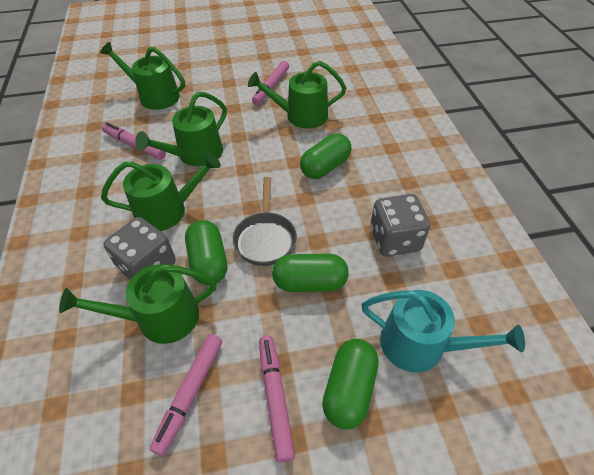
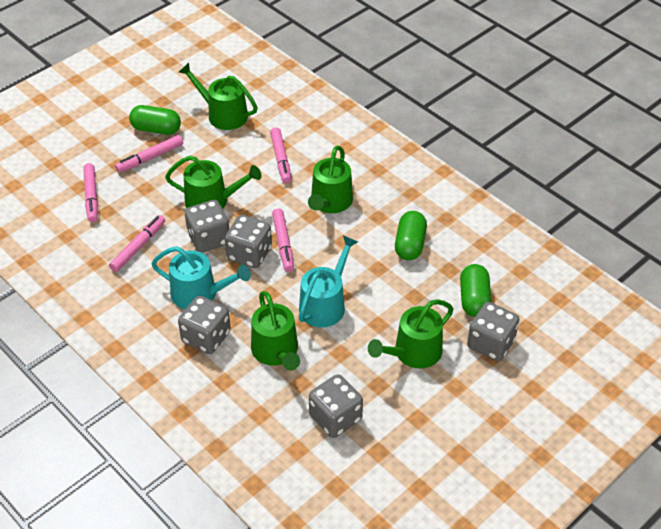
green capsule: [185,220,227,285] [272,254,349,292] [300,133,352,179] [322,339,378,429] = 4 -> [129,105,181,135] [395,211,427,260] [460,264,492,317] = 3
grey dice: [103,217,176,280] [370,194,430,257] = 2 -> [178,296,231,354] [185,200,229,253] [225,215,272,268] [309,374,363,438] [467,302,520,361] = 5
grey pan: [233,177,297,266] = 1 -> none = 0
pink marker: [102,123,166,160] [150,334,222,456] [252,61,289,105] [259,336,295,463] = 4 -> [83,163,98,222] [109,215,165,272] [115,135,183,173] [270,127,291,183] [272,208,294,272] = 5
turquoise watering can: [361,290,525,373] = 1 -> [151,246,251,309] [299,235,358,327] = 2

